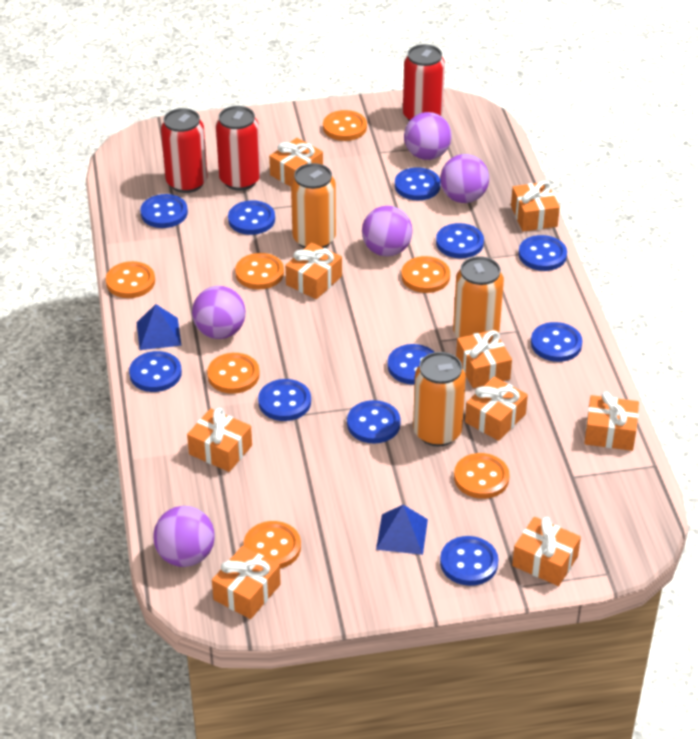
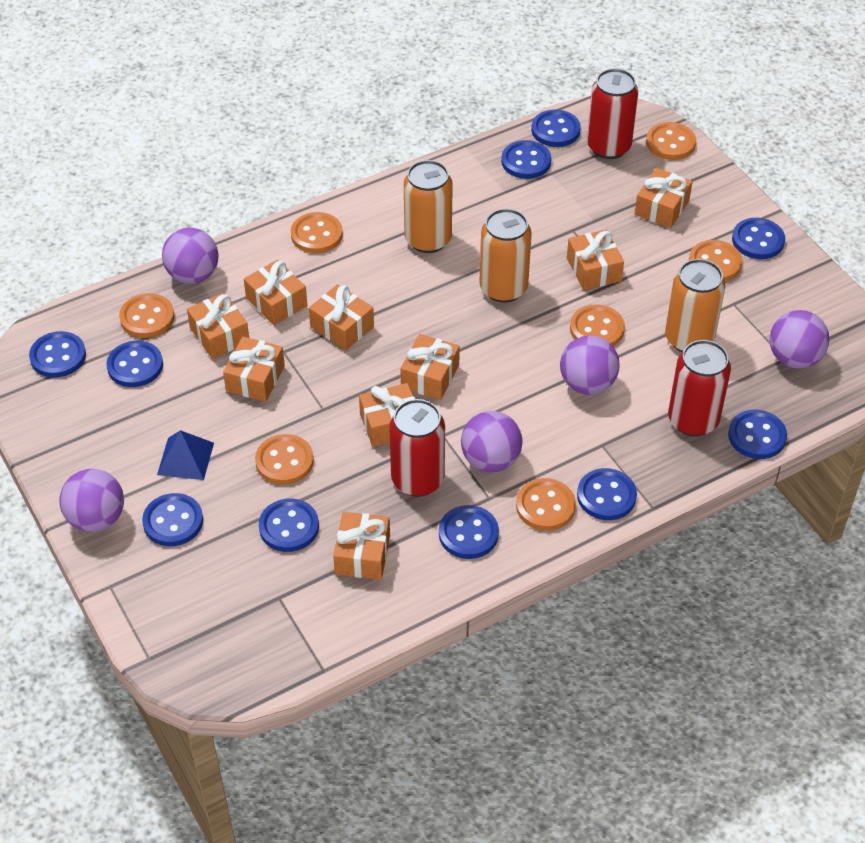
blue button: [129,351,182,392] [140,194,188,228] [228,200,275,235] [258,379,311,421] [347,400,401,444] [388,344,434,385] [395,167,441,200] [436,223,484,259] [440,536,498,586] [518,235,567,271] [531,322,582,362] = 11 -> [29,331,86,378] [106,341,163,387] [142,493,203,546] [259,499,319,552] [439,505,499,559] [501,140,551,179] [531,109,581,147] [577,468,637,520] [728,410,787,459] [732,218,785,259] = 10
blue pyramid: [137,304,182,350] [376,505,428,555] = 2 -> [157,430,214,480] = 1

